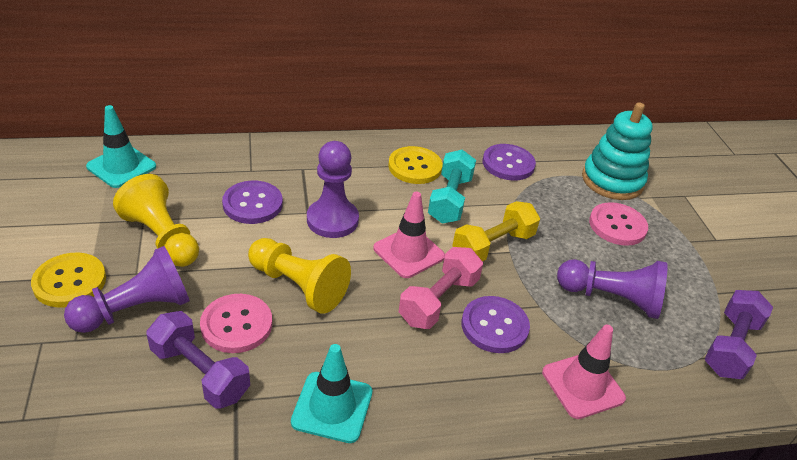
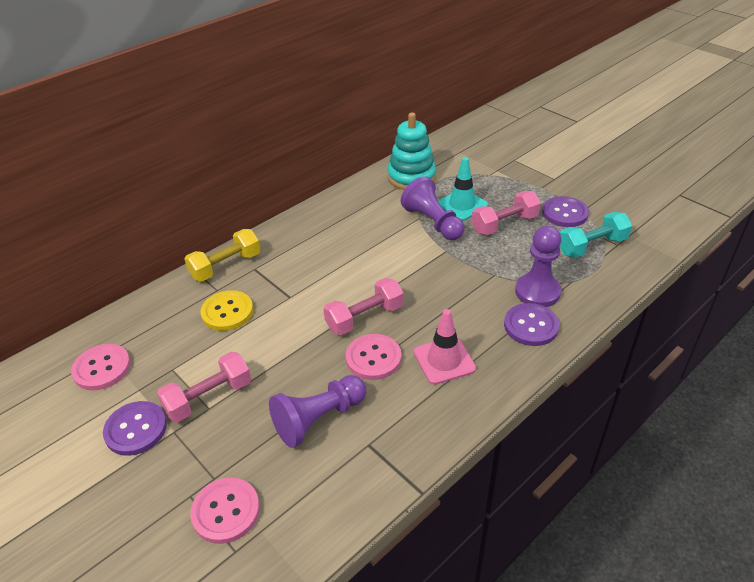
pink button: [200,294,272,353] [589,202,648,246] = 2 -> [71,344,131,391] [190,478,260,544] [346,334,401,380] = 3
pink dumbbell: [399,247,483,329] = 1 -> [157,352,251,423] [323,278,404,335] [472,191,541,235] = 3
pink traffic cone: [373,192,445,278] [542,325,626,419] = 2 -> [414,309,476,385] = 1
purple dumbbell: [146,311,250,409] [705,290,773,379] = 2 -> none = 0
turquoise traffic cone: [86,105,156,188] [291,344,372,443] = 2 -> [438,157,488,221] = 1
yellow button: [31,253,106,308] [388,146,442,184] = 2 -> [201,290,253,331] = 1
yellow pawn: [113,174,199,267] [248,238,351,314] = 2 -> none = 0

